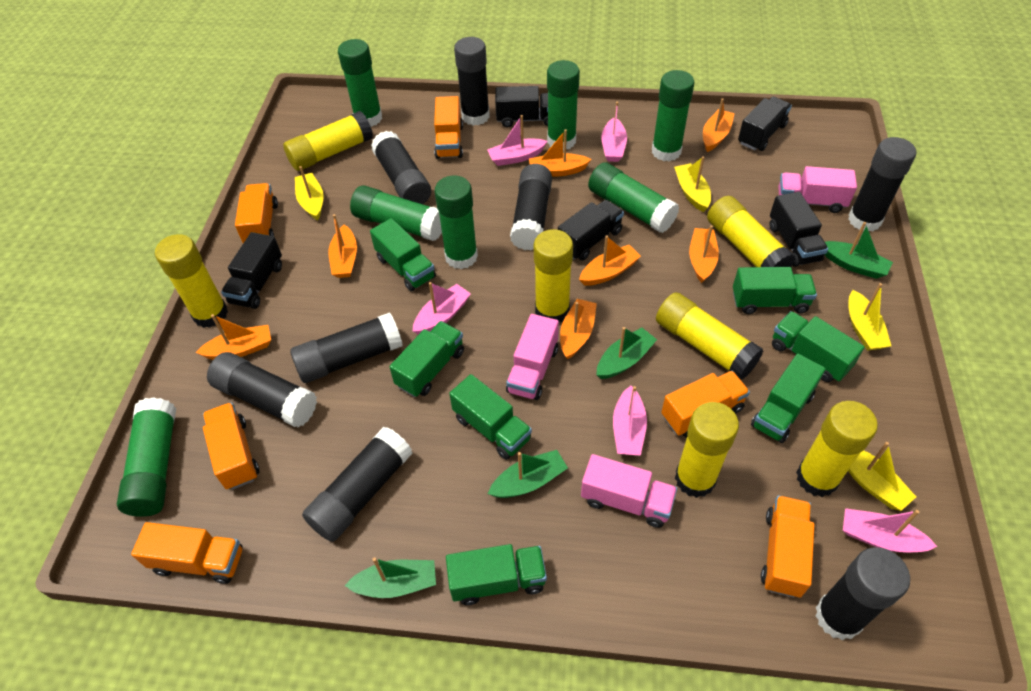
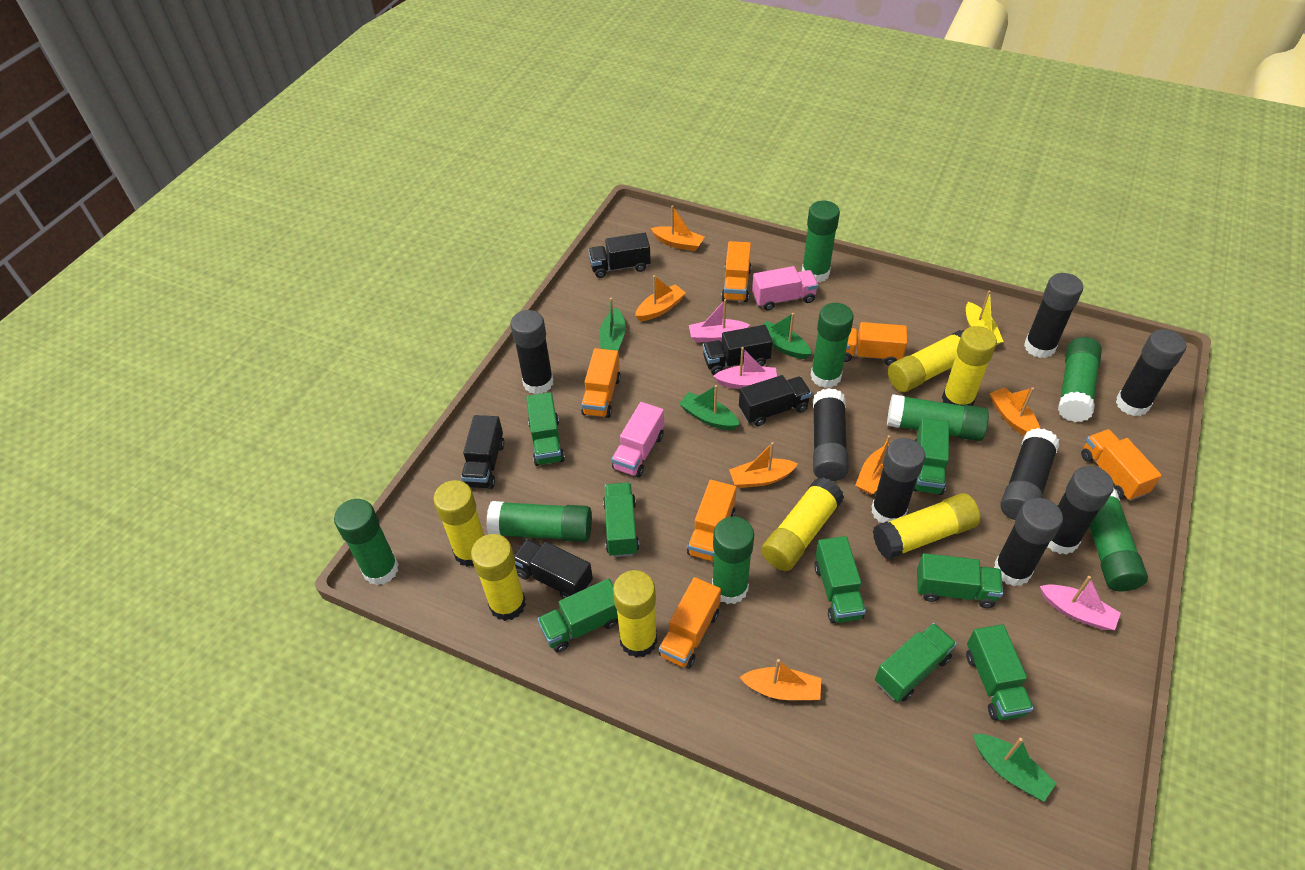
green glue stick: [117,397,176,517] [338,39,382,127] [350,185,442,241] [435,176,478,269] [547,60,580,151] [588,162,679,233] [652,70,694,162] = 7 -> [334,499,399,585] [486,501,592,542] [712,517,754,604] [802,201,840,283] [810,303,854,388] [887,394,989,441] [1058,337,1102,422] [1089,489,1148,591] = 8
green truck: [370,218,436,291] [389,321,464,397] [446,544,547,605] [449,374,532,460] [733,267,817,314] [751,354,826,443] [772,311,865,382] = 7 -> [526,392,565,466] [538,578,618,653] [603,482,639,557] [814,536,866,623] [875,623,957,702] [913,418,949,495] [917,553,1003,608] [966,624,1034,720] = 8
orange boat: [196,314,271,360] [329,214,357,278] [529,129,591,177] [560,299,597,359] [579,235,641,286] [689,225,719,283] [703,98,735,152] = 7 -> [635,275,686,321] [651,205,704,251] [729,442,798,488] [740,659,821,701] [855,435,890,495] [989,387,1040,436] = 6
pink boat: [413,282,471,335] [487,115,547,166] [601,102,627,162] [613,386,647,456] [843,508,937,553] = 5 -> [689,299,750,342] [713,347,777,389] [1040,576,1121,630] = 3
pink truck: [506,314,559,400] [581,454,677,528] [778,166,857,213] = 3 -> [612,402,664,478] [752,266,818,311] = 2
yellow boat: [295,166,323,220] [674,156,711,212] [848,442,916,511] [849,283,891,351] = 4 -> [966,290,1004,345] = 1

